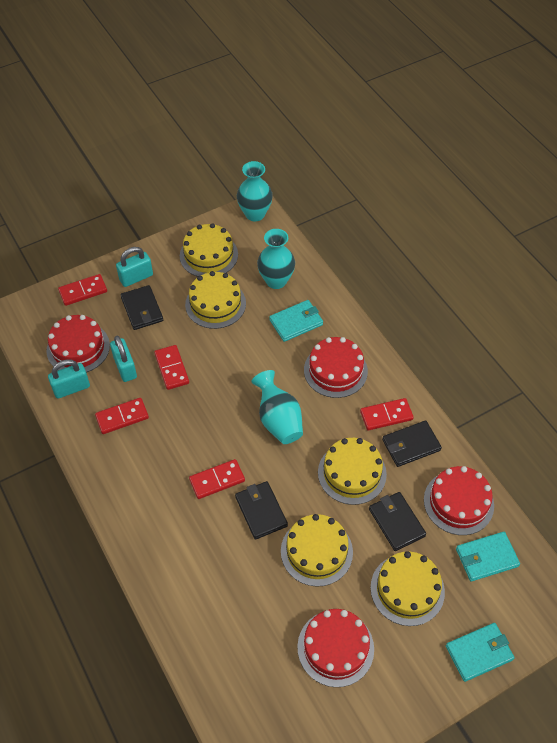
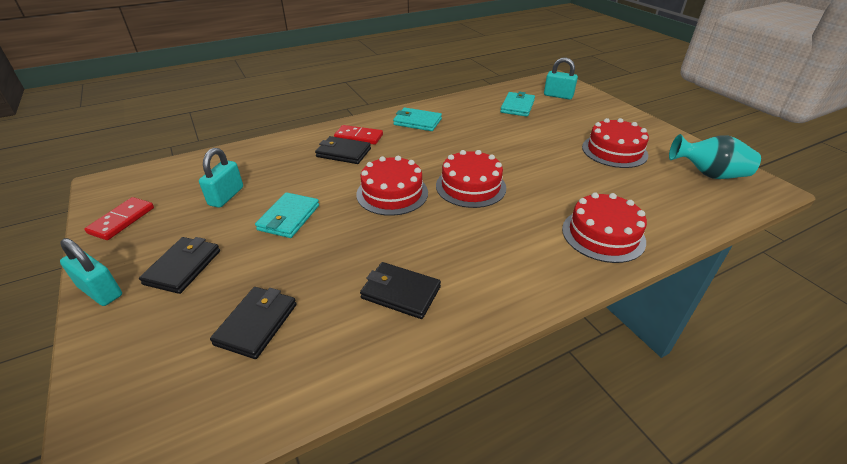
red domino: [58,274,107,306] [95,398,149,434] [154,345,189,390] [189,459,245,499] [360,398,414,431] = 5 -> [85,197,154,240] [334,125,383,145] = 2
turquoise vase: [237,161,273,221] [251,370,303,444] [257,229,295,289] = 3 -> [669,134,761,179] = 1
yellow cake: [180,223,238,277] [185,271,246,329] [281,514,353,587] [318,438,387,505] [370,551,445,626] = 5 -> none = 0

